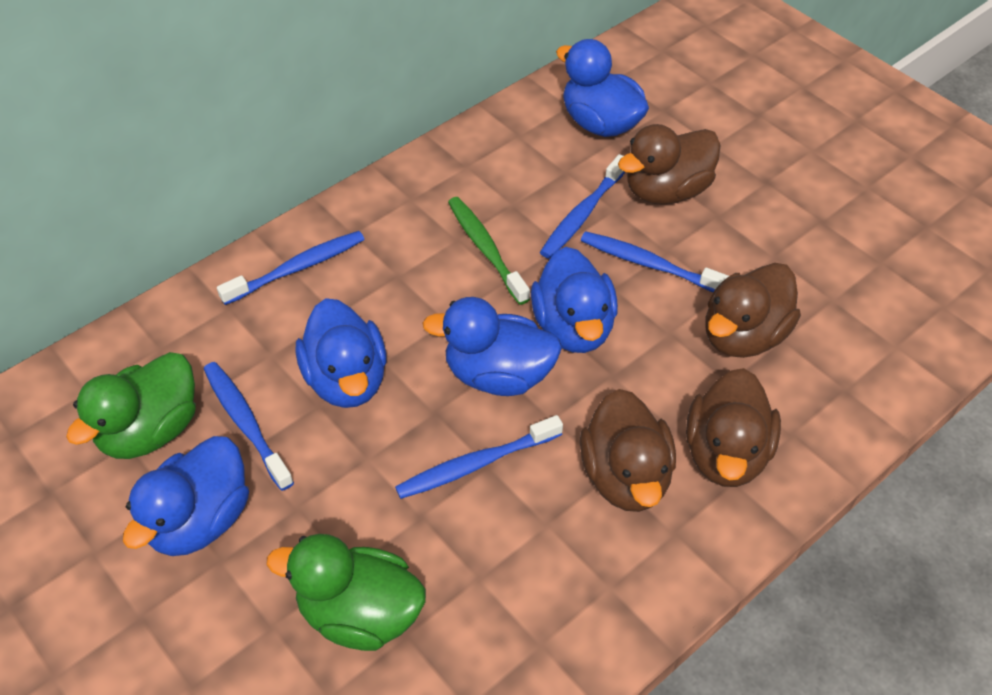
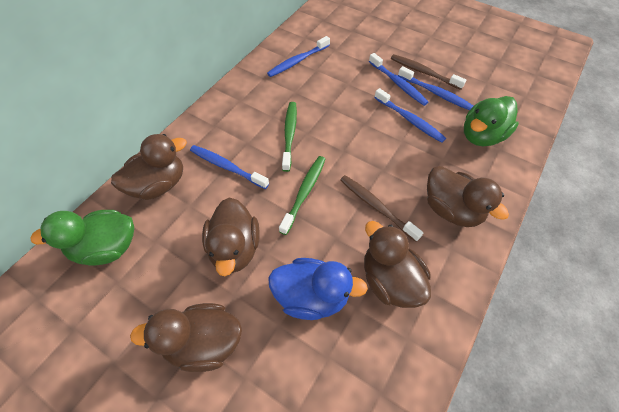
blue duck: [123,436,249,556] [295,298,387,408] [422,297,562,396] [531,247,618,353] [556,39,649,137] = 5 -> [268,258,368,320] = 1
brown duck: [580,389,676,512] [618,124,721,205] [686,368,781,487] [705,263,801,358] = 4 -> [111,134,187,200] [130,303,242,372] [202,197,260,276] [364,221,431,308] [427,166,509,227] = 5
brown toothbrush: none = 0 -> [340,175,424,242] [391,54,466,90] = 2
green toothbrush: [448,197,530,305] = 1 -> [279,156,325,235] [282,102,297,172] = 2

